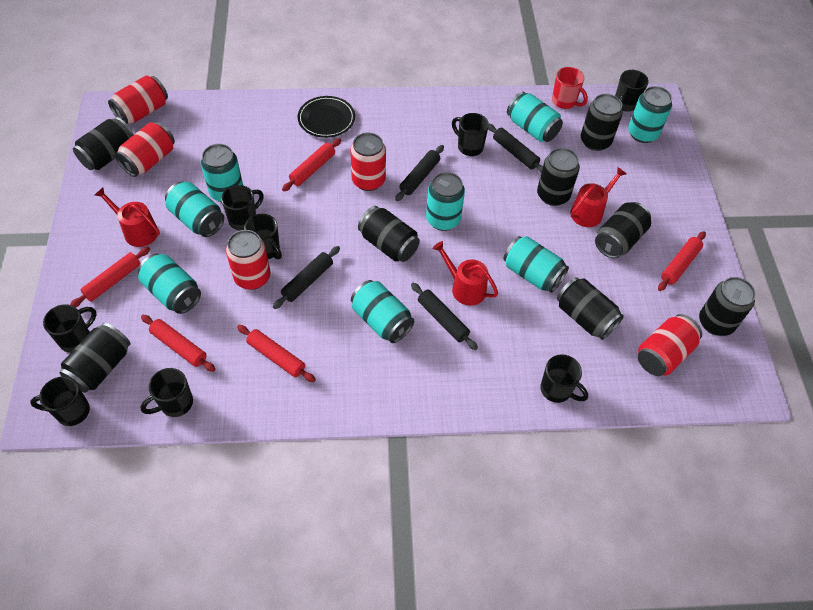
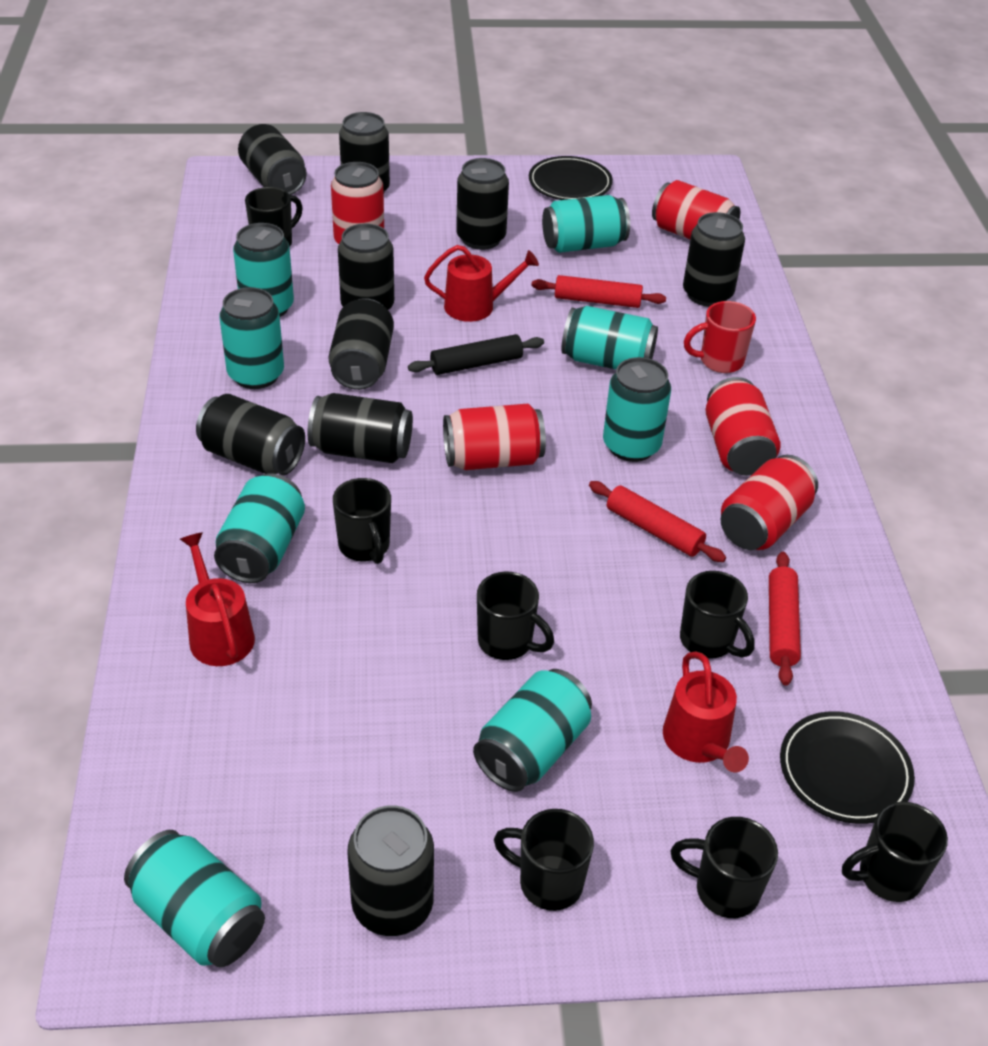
black can: [59,323,131,393] [73,117,134,170] [358,206,420,262] [537,148,580,206] [557,277,624,340] [581,94,623,151] [595,202,651,259] [699,277,756,336] = 8 -> [196,394,305,475] [238,124,307,195] [308,393,413,463] [328,298,394,390] [338,223,394,310] [339,112,390,193] [347,805,434,936] [456,158,509,250] [683,212,745,307] = 9
black mug: [30,376,90,426] [43,304,97,353] [141,368,193,417] [221,185,264,231] [244,214,282,259] [452,113,489,156] [540,354,588,403] [615,70,649,112] = 8 -> [245,187,303,246] [333,478,391,564] [477,571,554,660] [494,809,594,911] [671,817,778,918] [680,571,755,659] [842,802,948,902] = 7
black plate: [298,96,355,138] = 1 -> [529,156,613,200] [780,711,915,824] = 2
black rolling pin: [273,246,340,309] [395,145,444,201] [411,283,478,350] [488,124,543,173] = 4 -> [408,334,544,375] = 1
red rolling pin: [70,247,150,308] [141,315,216,372] [237,325,316,382] [282,138,341,191] [658,231,706,291] = 5 -> [531,275,666,308] [589,481,726,562] [769,552,801,686] = 3

